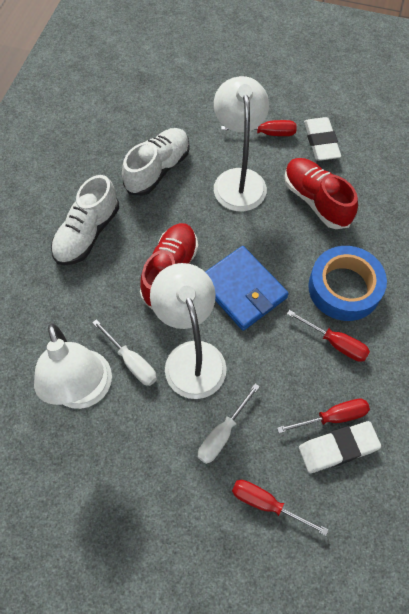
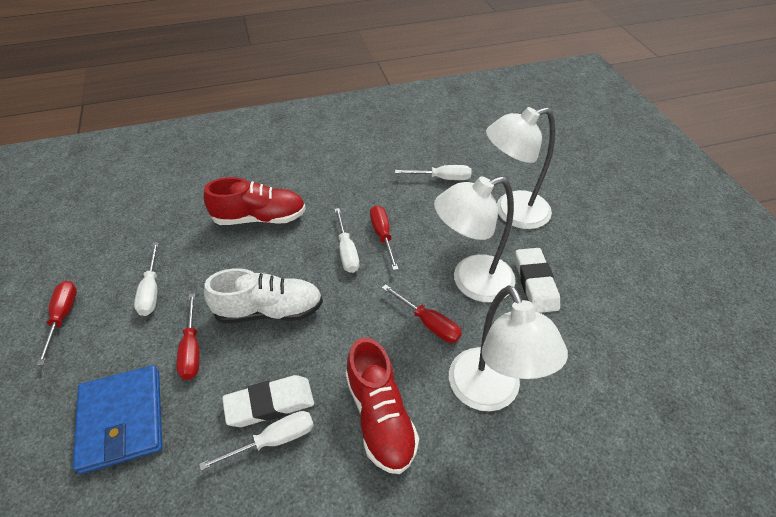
blue tape: [308,246,387,321] = 1 -> none = 0
white screwdriver: [92,319,157,386] [198,384,260,464] = 2 -> [134,242,159,316] [199,411,314,471] [334,208,359,273] [395,165,472,180] = 4
white shoe: [51,175,119,265] [122,128,190,196] = 2 -> [204,268,323,323] = 1

